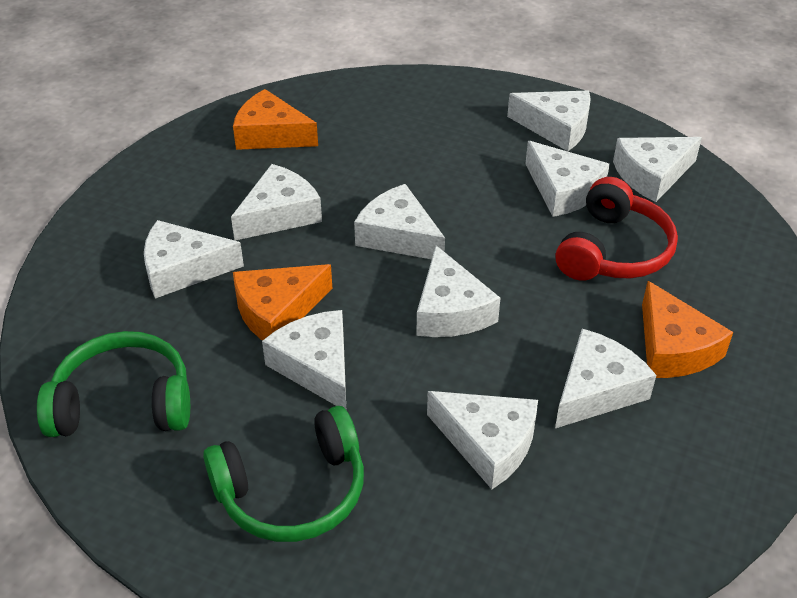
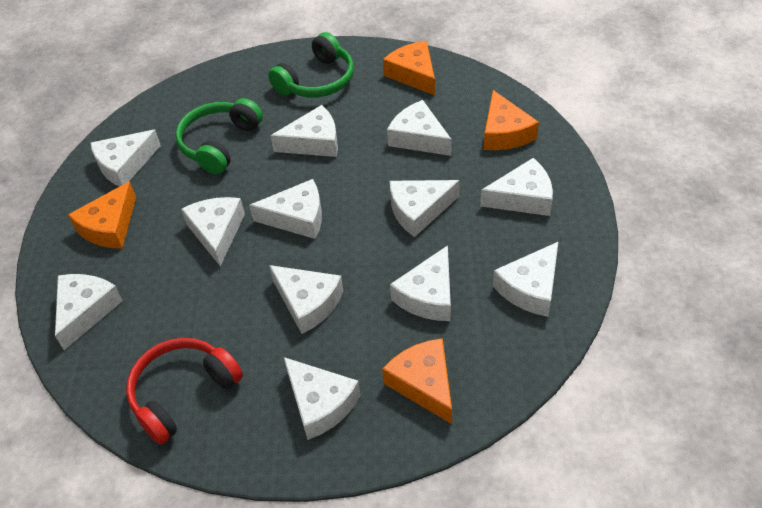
orange cheese: [233,89,318,150] [233,264,332,341] [642,281,733,378] = 3 -> [68,181,136,249] [382,338,452,424] [383,41,435,95] [484,90,539,150] = 4
white cheese: [144,220,244,298] [231,164,322,240] [262,310,346,409] [354,184,445,259] [416,245,500,337] [427,391,538,489] [507,91,591,151] [525,141,610,217] [555,329,656,428] [613,137,702,202] = 10 -> [55,274,123,350] [90,130,161,187] [181,197,245,267] [249,179,322,239] [269,265,343,334] [270,105,338,157] [284,357,361,440] [387,100,452,156] [390,180,460,237] [390,245,451,321] [480,158,553,216] [493,241,559,317] = 12

